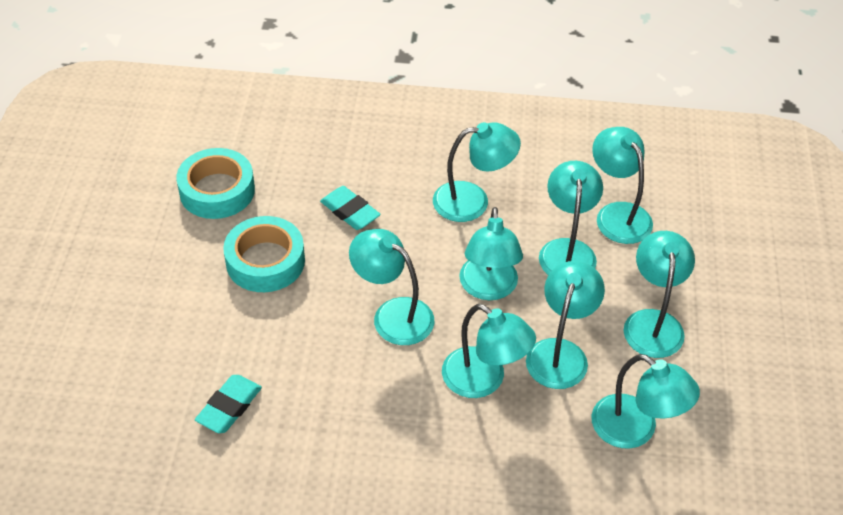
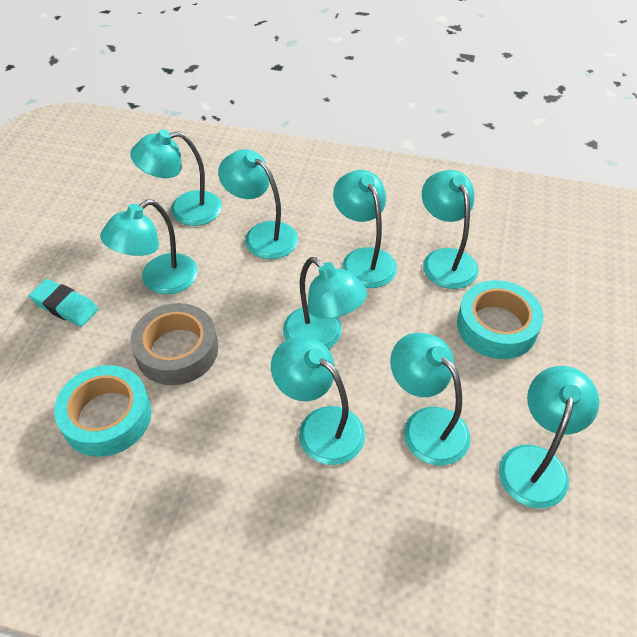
grey tape: none = 0 -> [131,303,218,385] = 1
turquoise eraser: [195,375,262,433] [320,186,381,230] = 2 -> [29,279,98,327] = 1

